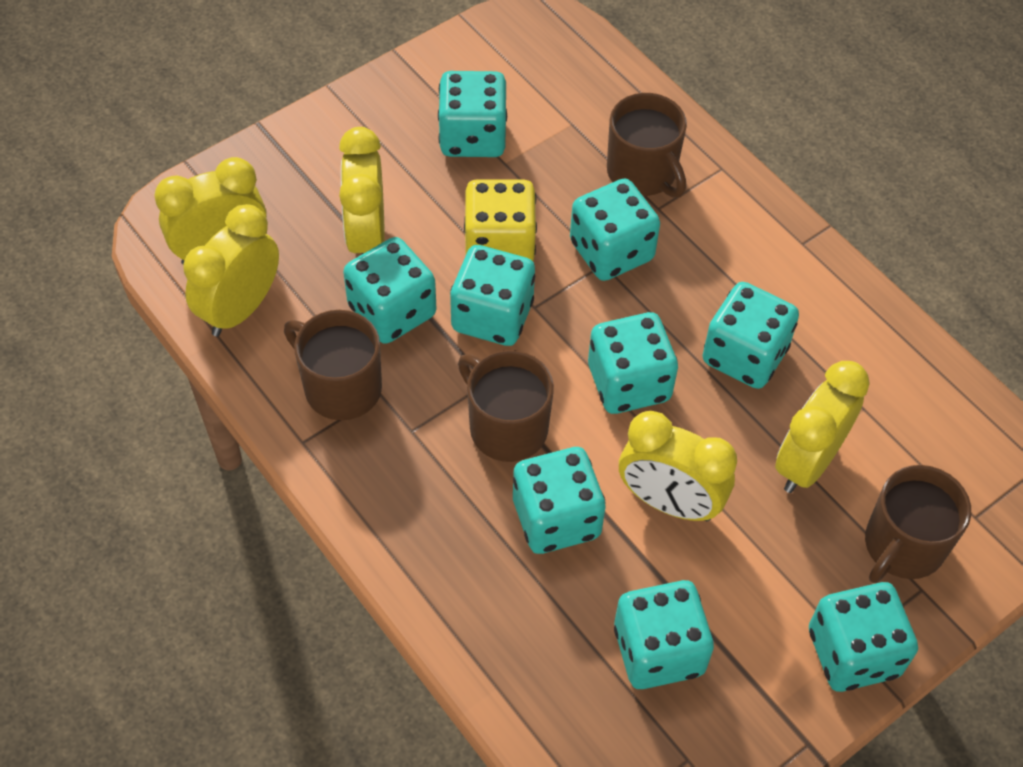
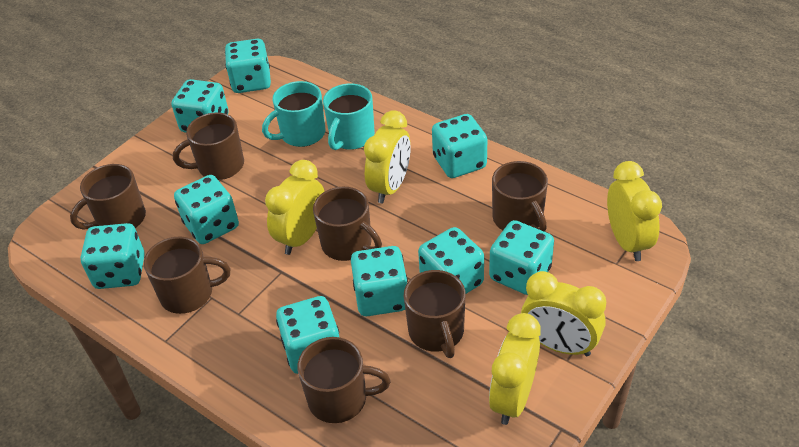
brown mug: [284,310,382,420] [458,350,554,462] [607,93,687,198] [865,465,971,583] = 4 -> [70,164,146,230] [144,236,230,314] [173,112,244,180] [297,337,391,423] [313,187,382,261] [404,270,466,358] [492,161,548,232] = 7
turquoise mug: none = 0 -> [262,81,325,147] [323,84,375,150] = 2
yellow dice: [464,179,537,261] = 1 -> none = 0

